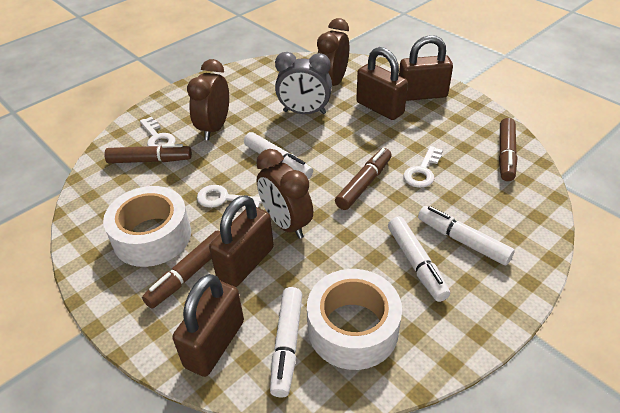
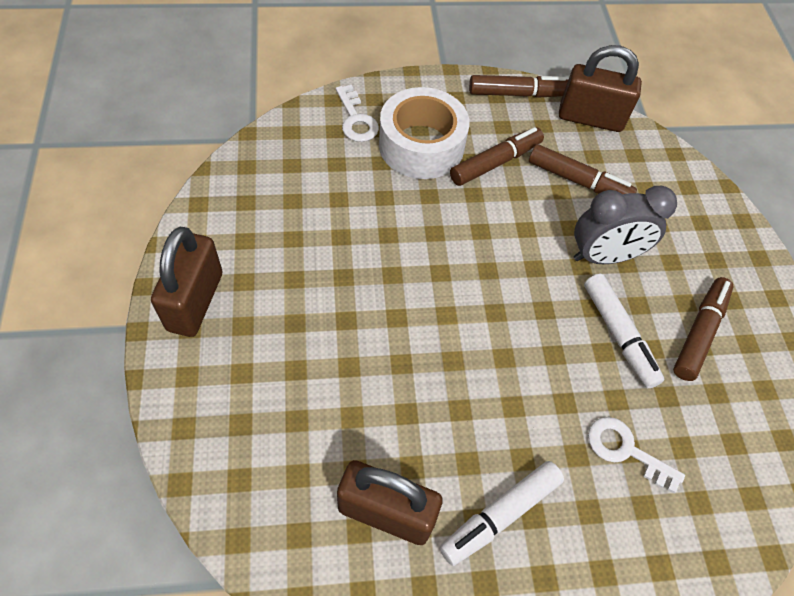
brown clock: [187,59,229,140] [256,149,313,239] [317,18,349,86] = 3 -> none = 0
brown padlock: [173,274,244,377] [209,195,274,287] [356,47,408,120] [399,35,453,101] = 4 -> [151,227,222,337] [337,460,443,545] [559,45,642,132] = 3
white key: [140,117,176,147] [197,185,262,209] [403,146,443,188] = 3 -> [336,85,379,142] [588,417,685,493] = 2
white marker: [244,132,313,179] [270,287,302,398] [388,217,450,302] [418,206,515,266] = 4 -> [440,461,564,566] [584,274,665,388] = 2
white tape: [103,186,191,267] [307,269,402,370] = 2 -> [379,87,470,179] = 1

